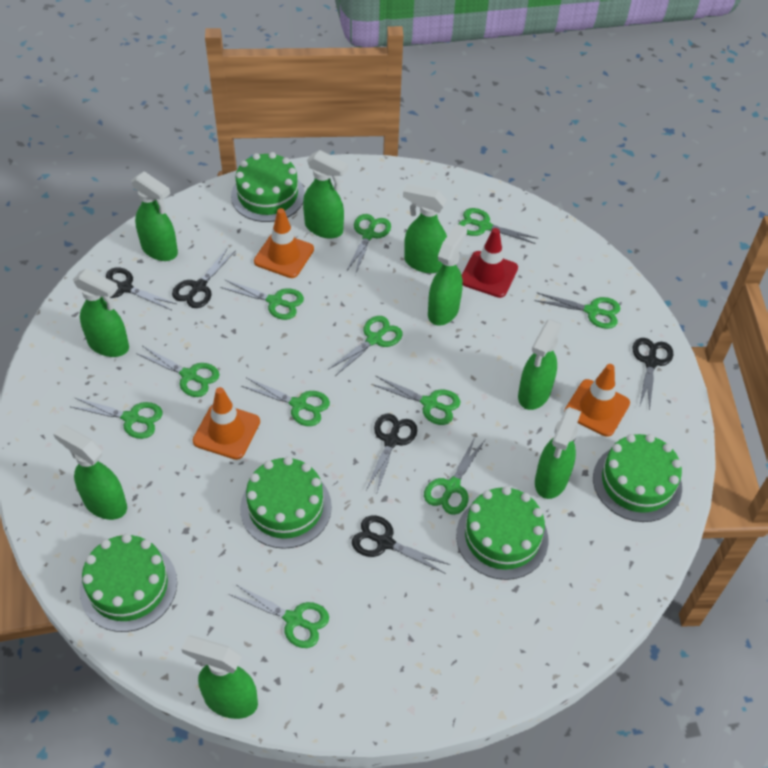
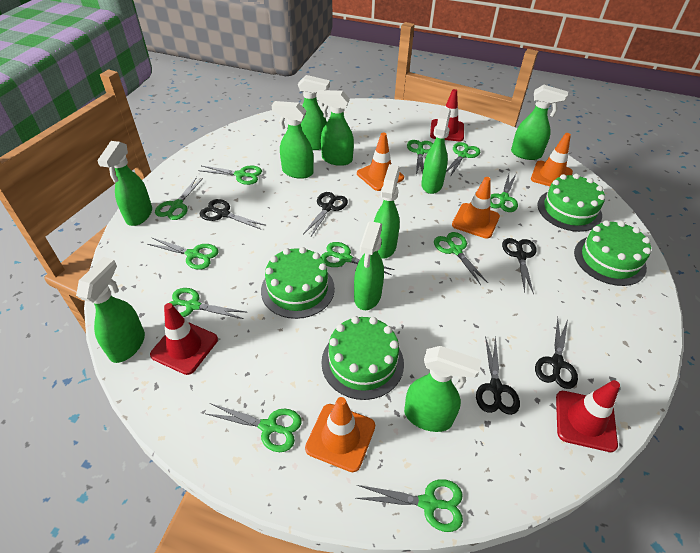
green cake: [80,534,177,632] [231,152,305,222] [240,457,332,549] [456,486,548,580] [593,434,682,522] = 5 -> [261,247,335,319] [321,316,404,400] [537,174,605,232] [574,220,651,286] = 4
green spray bottle: [53,425,127,520] [73,268,129,357] [131,171,178,261] [181,635,258,719] [303,150,348,239] [403,184,447,273] [428,224,467,326] [518,319,562,410] [535,407,581,499] = 9 -> [76,257,145,363] [97,141,152,226] [272,101,314,179] [298,75,330,150] [316,90,354,166] [354,221,384,310] [374,164,400,259] [404,346,482,432] [421,107,451,194] [511,85,568,160] = 10
orange traffic cone: [193,387,260,460] [254,208,314,278] [564,364,630,437] = 3 -> [305,397,375,472] [357,132,404,191] [452,177,500,239] [531,133,573,186] = 4
red traffic cone: [462,228,518,298] = 1 -> [150,303,218,375] [430,89,464,141] [556,380,620,452] = 3

